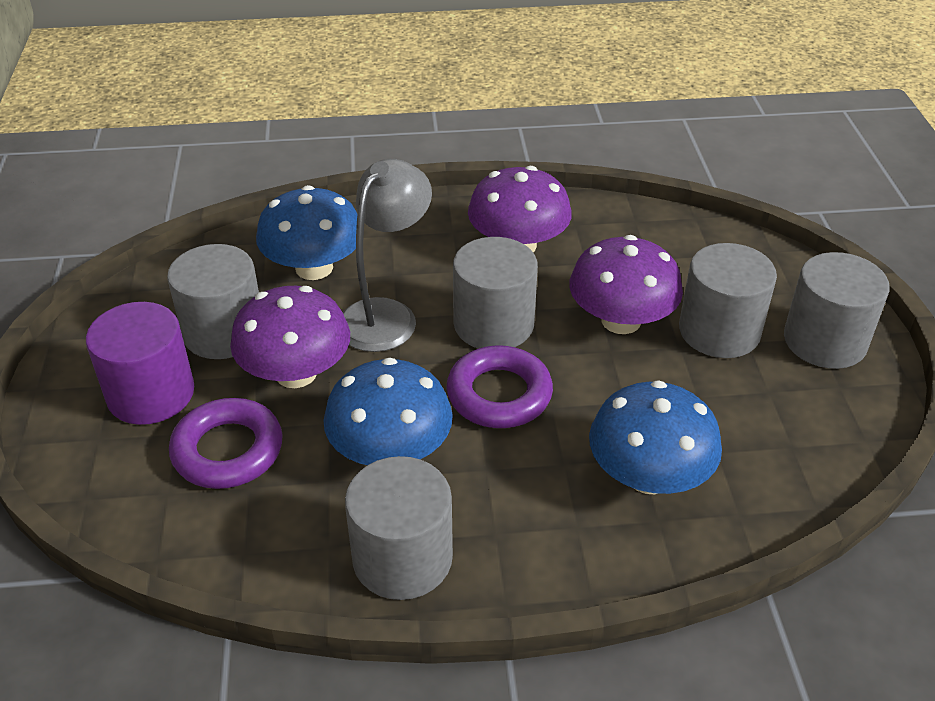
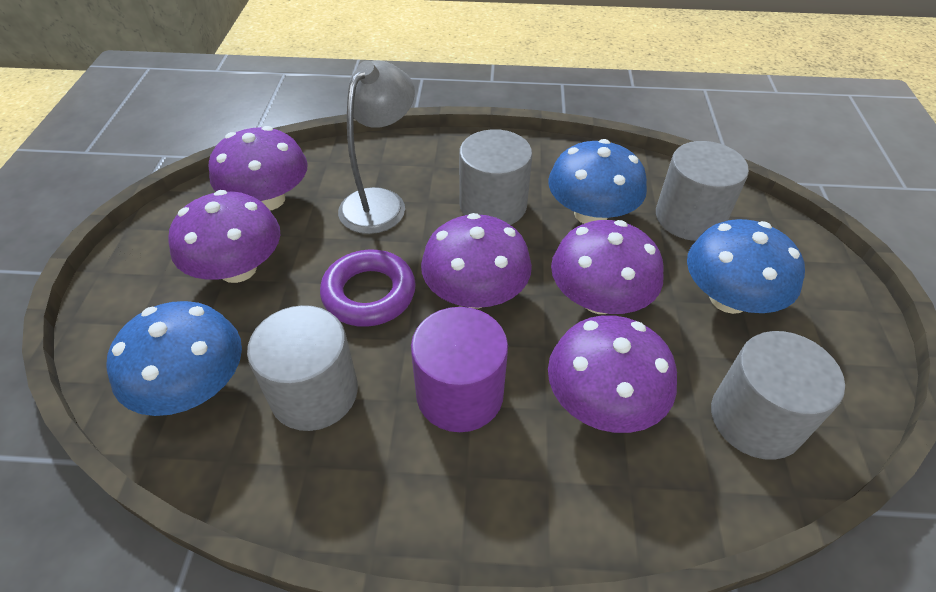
grey cylinder: [167,244,259,359] [345,456,453,600] [453,237,538,349] [679,243,777,358] [784,252,890,369] = 5 -> [247,305,358,431] [459,129,532,225] [656,141,749,241] [711,331,845,460] = 4
purple mushroom: [230,286,350,388] [468,166,572,252] [569,235,683,334] = 3 -> [168,190,280,283] [209,126,308,211] [421,213,532,308] [548,315,677,433] [551,220,663,314] = 5
purple ring: [169,398,283,489] [447,345,553,428] = 2 -> [320,250,416,327] = 1

